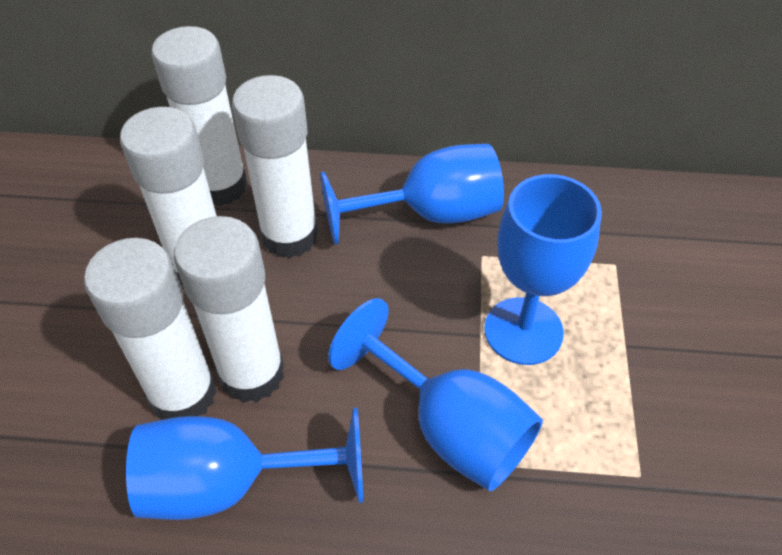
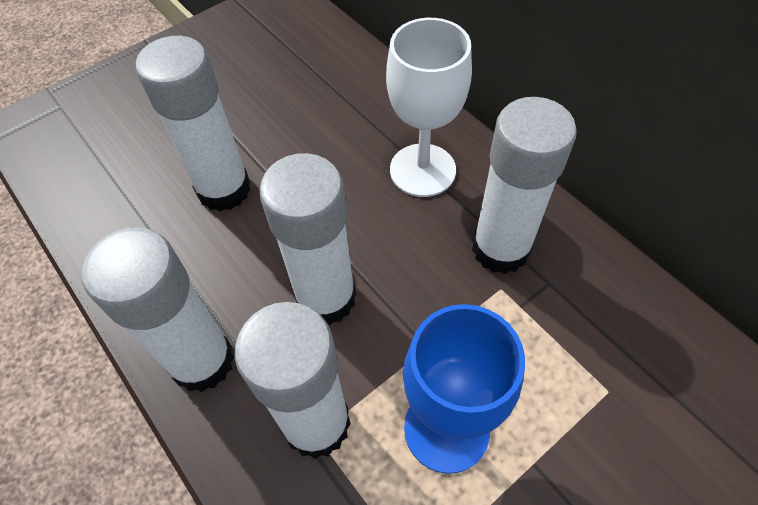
blue goblet: [126,407,363,520] [320,144,504,245] [328,298,543,491] [484,174,602,365] = 4 -> [403,304,525,474] = 1
white goblet: none = 0 -> [386,18,472,197] = 1

